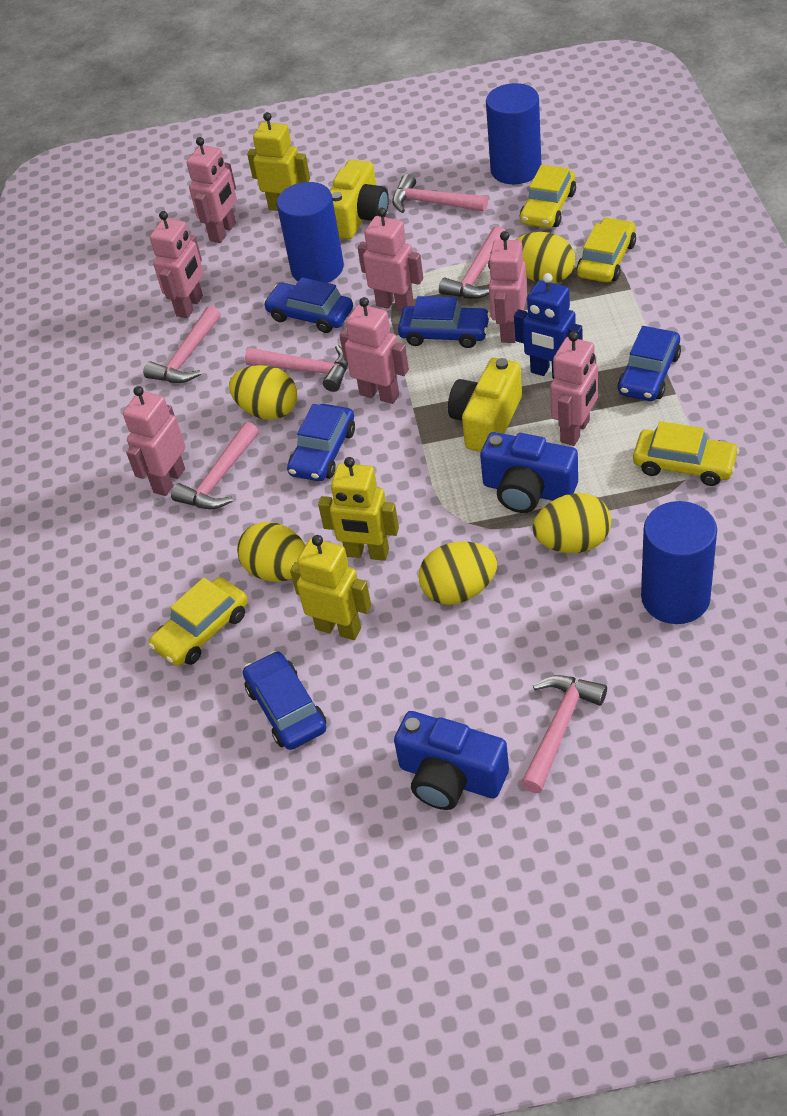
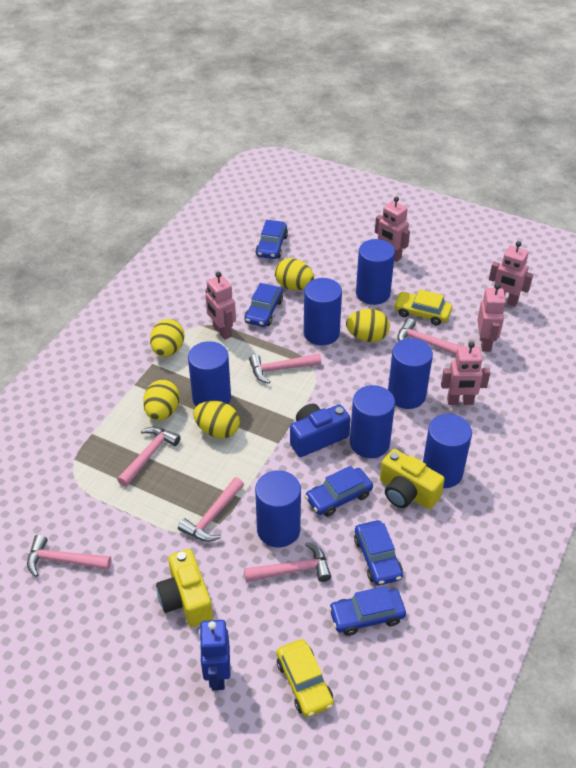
blue camera: [394,711,509,810] [480,432,578,513] = 2 -> [290,404,351,457] = 1
blue cylinder: [277,182,344,283] [486,83,542,184] [641,501,717,624] = 3 -> [188,341,231,406] [255,470,301,548] [304,278,342,346] [350,385,395,458] [356,239,395,305] [388,338,433,409] [423,414,472,488] = 7
pink robot: [123,386,185,496] [150,211,204,318] [186,137,237,243] [340,297,409,404] [358,208,423,312] [488,231,527,343] [550,331,598,446] = 7 -> [205,272,236,340] [375,196,410,262] [441,342,490,405] [477,283,506,352] [489,241,533,307] = 5
yellow car: [148,577,248,666] [520,165,576,228] [577,217,636,282] [633,421,739,486] = 4 -> [277,639,334,717] [394,289,452,325] = 2
yellow robot: [247,112,310,211] [290,535,371,640] [318,457,399,561] = 3 -> none = 0

